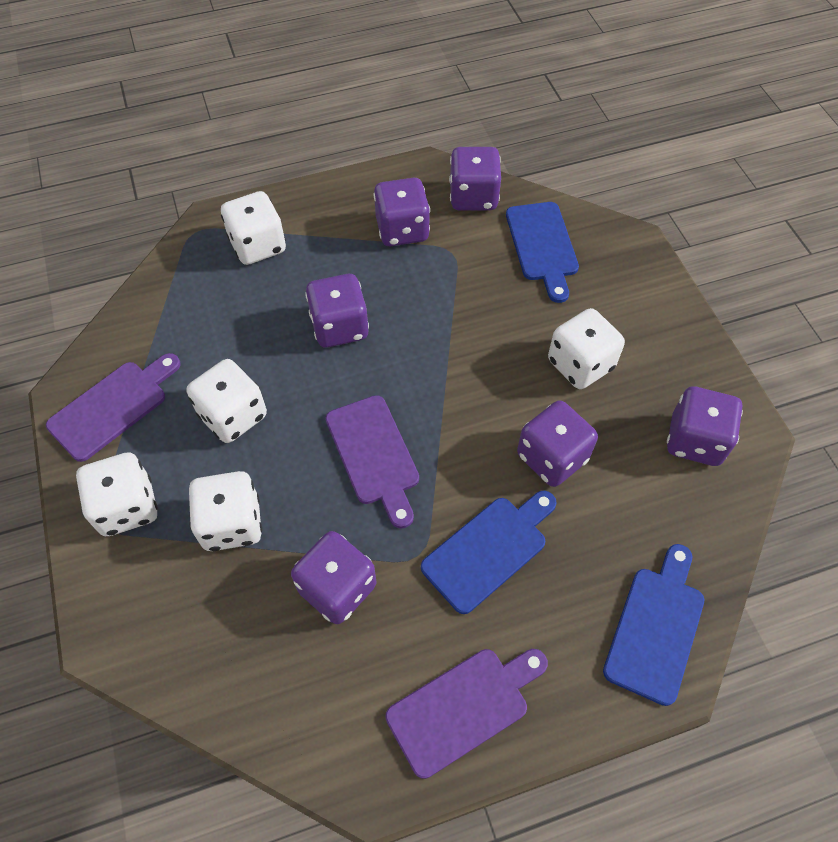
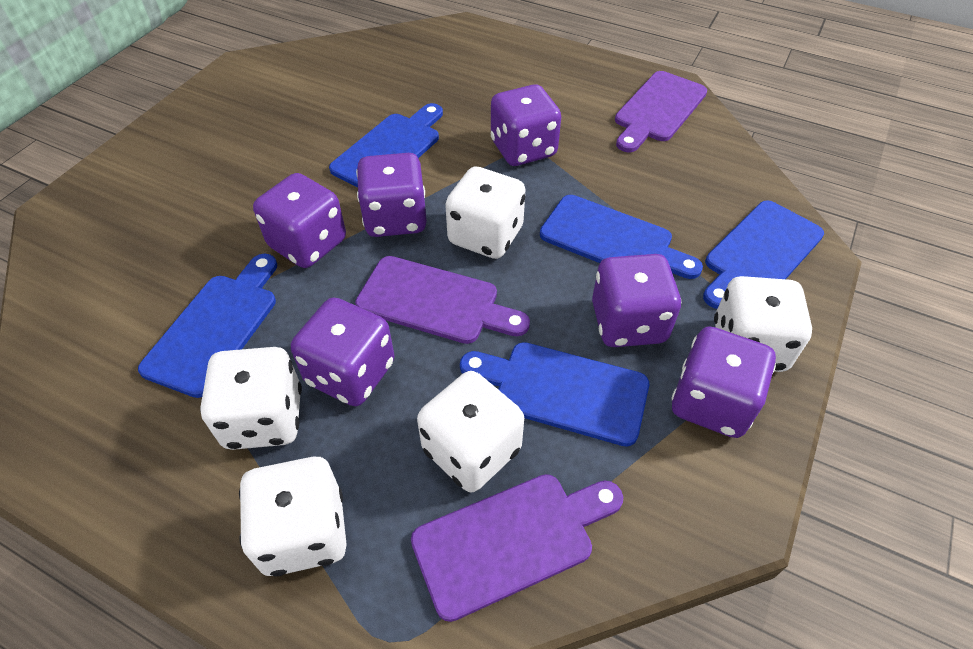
blue cutting board: [421,491,557,614] [506,202,579,303] [603,544,704,706] = 3 -> [138,254,277,398] [329,103,443,187] [460,342,649,447] [540,195,703,279] [703,200,824,309] = 5

